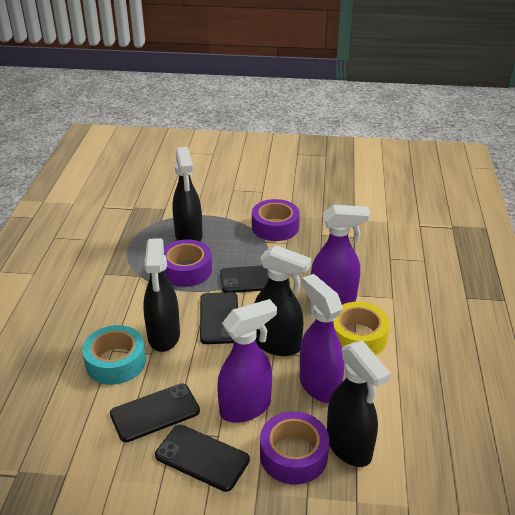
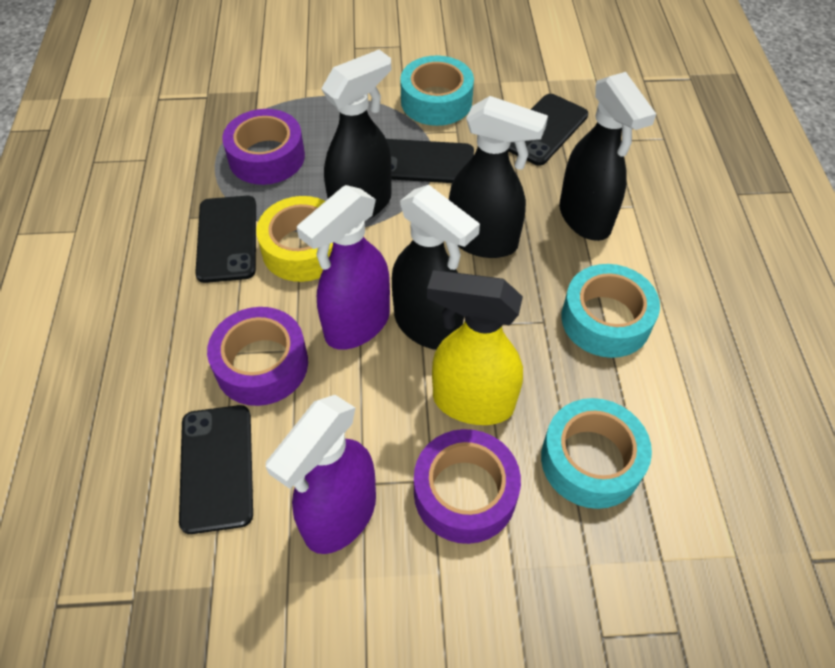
purple spray bottle: [217,299,277,423] [300,274,344,403] [311,205,370,305] = 3 -> [266,395,376,554] [297,185,390,350] = 2
turquoise tape: [82,325,146,385] = 1 -> [400,55,474,126] [541,398,652,509] [561,264,660,358] = 3
yellow spray bottle: none = 0 -> [427,270,523,425] = 1

